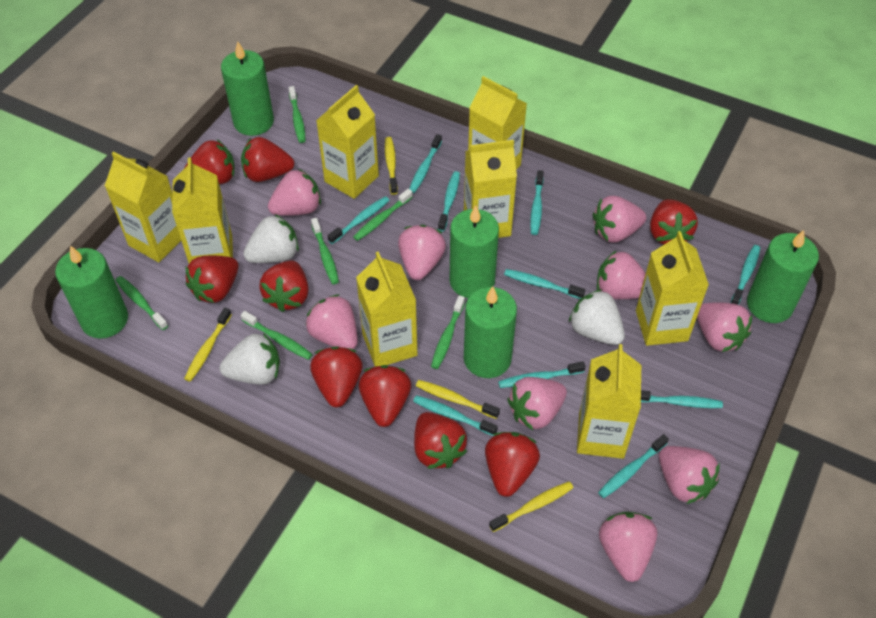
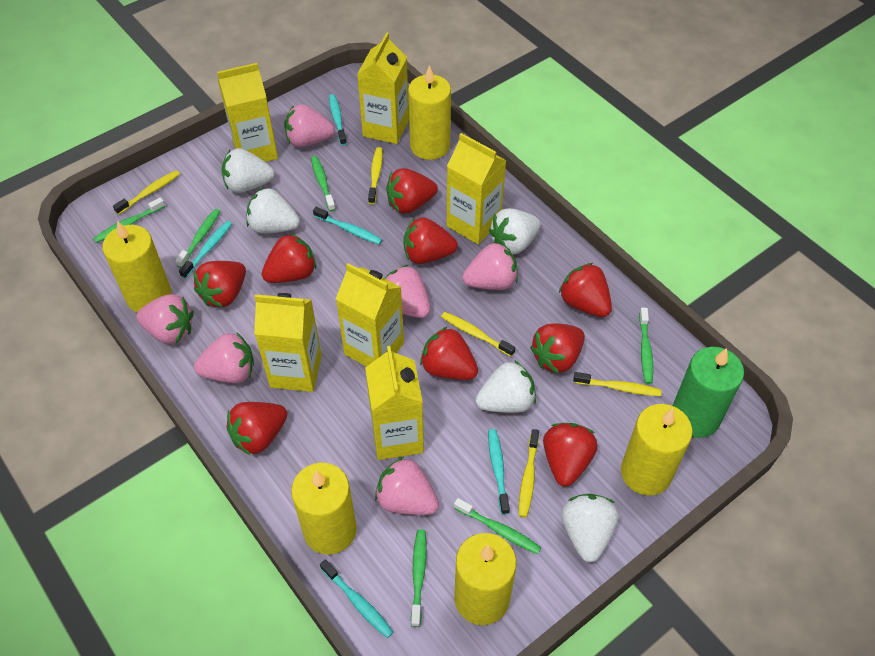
green candle: [55,245,128,339] [221,41,274,136] [450,205,499,298] [464,286,517,378] [747,230,819,323] = 5 -> [672,347,744,438] = 1
pink strawberry: [268,169,321,216] [305,294,358,349] [398,225,446,280] [507,377,567,430] [593,196,646,243] [597,250,646,299] [599,512,657,582] [659,446,720,504] [697,302,752,352] = 9 -> [136,294,194,344] [194,333,254,383] [284,104,335,147] [375,457,439,515] [384,265,431,318] [462,242,518,290] = 6
turquoise toothbrush: [327,196,390,244] [409,134,442,193] [413,395,498,436] [438,171,460,231] [498,361,586,388] [504,269,585,299] [530,170,544,235] [598,434,669,498] [641,390,723,408] [731,245,760,305] = 10 -> [179,221,232,279] [313,207,382,245] [320,559,393,638] [329,94,347,146] [488,429,510,515] = 5
white strawberry: [220,333,280,385] [243,214,299,263] [569,289,625,345] = 3 -> [221,148,275,193] [246,188,300,233] [475,361,536,413] [489,208,541,254] [561,494,618,562] = 5
yellow candle: none = 0 -> [102,221,172,313] [291,463,357,555] [408,65,451,160] [454,533,516,625] [621,404,693,496] = 5
yellow carton: [105,151,181,262] [172,157,233,264] [316,85,379,199] [356,251,417,367] [464,140,517,238] [468,76,527,170] [577,344,641,459] [636,231,709,346] = 8 -> [217,63,278,162] [254,293,322,392] [336,263,404,367] [357,32,409,144] [365,346,424,460] [447,133,507,244] = 6
yellow toothbrush: [184,307,232,382] [385,137,398,195] [416,380,500,419] [489,481,573,532] = 4 -> [113,170,180,215] [368,147,383,204] [441,312,515,357] [519,429,539,518] [573,372,662,396] = 5

